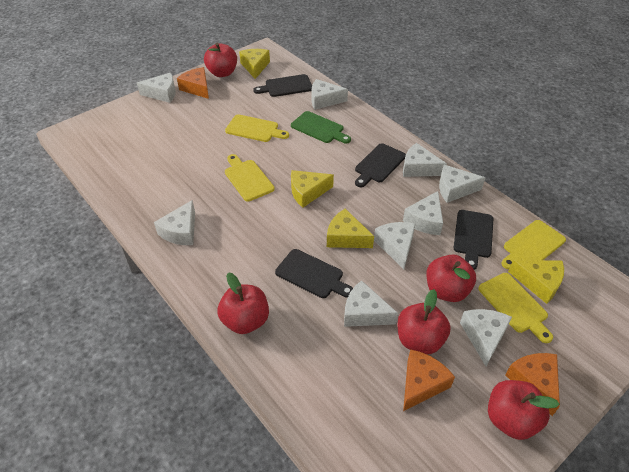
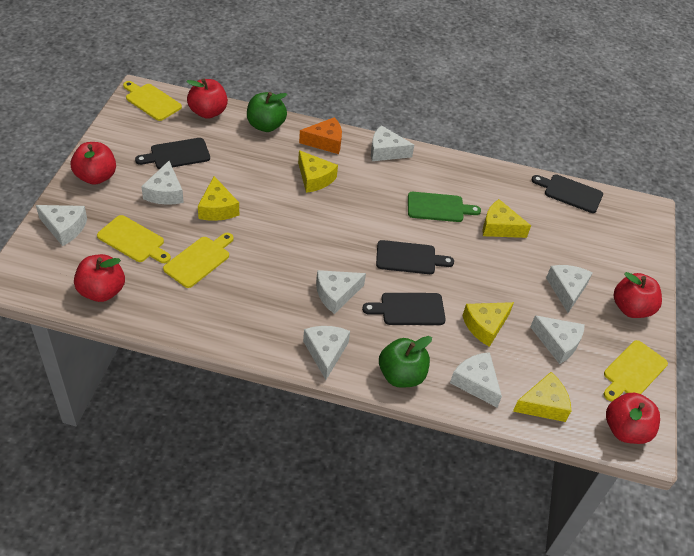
green apple: none = 0 -> [247,92,287,132] [379,336,432,388] = 2
orange cheese: [177,67,209,99] [403,349,455,411] [505,353,560,416] = 3 -> [299,117,342,154] = 1
white cheese: [137,73,176,103] [154,200,195,245] [312,79,348,110] [344,280,398,327] [374,222,415,269] [403,143,447,177] [403,191,443,235] [439,165,485,203] [460,309,512,366] = 9 -> [36,205,87,246] [141,161,184,205] [303,326,350,380] [316,270,366,314] [371,125,414,161] [450,352,502,407] [530,315,585,364] [546,265,593,313] = 8
yellow cheese: [239,49,270,79] [291,170,334,208] [327,209,374,248] [508,260,564,304] = 4 -> [198,176,239,221] [298,150,338,193] [462,302,514,347] [483,199,531,238] [513,372,572,422] = 5

